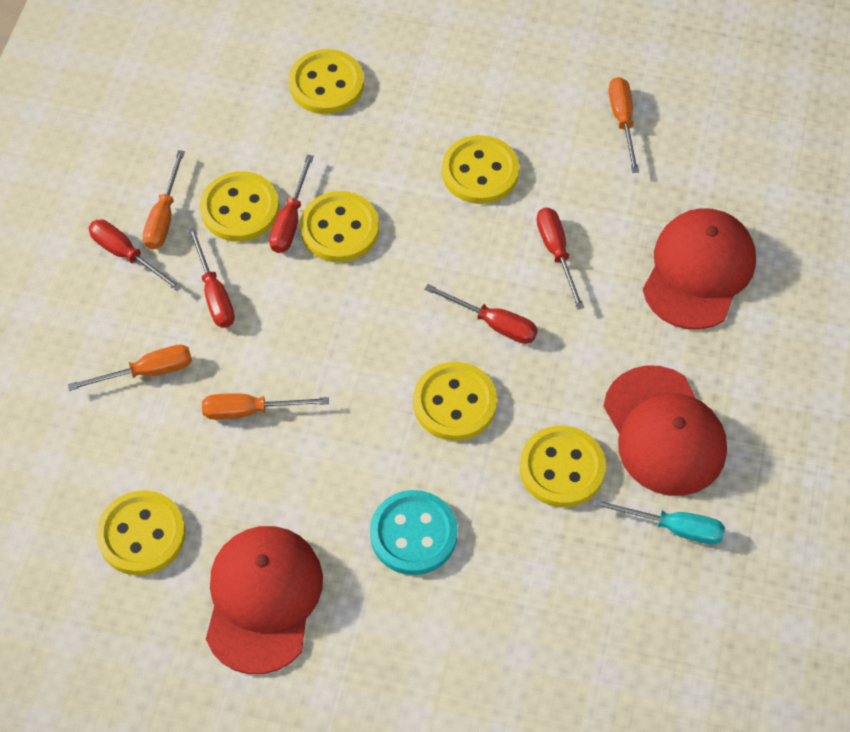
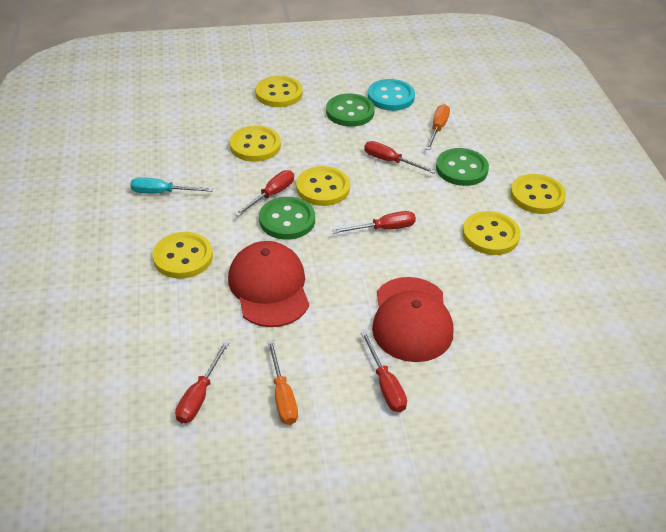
green button: none = 0 -> [259,197,315,240] [326,94,375,127] [436,148,489,186] = 3
orange screwdriver: [67,345,192,391] [143,150,185,250] [202,393,329,420] [609,77,639,173] = 4 -> [267,340,298,425] [426,104,450,150] = 2
red cap: [206,526,323,674] [603,365,727,496] [643,208,756,330] = 3 -> [228,241,309,327] [372,277,453,362] = 2
yellow button: [96,490,185,576] [200,171,279,242] [289,49,364,114] [300,191,379,262] [413,362,497,441] [442,135,519,204] [520,426,606,507] = 7 -> [153,232,213,279] [230,126,281,162] [255,76,302,107] [296,166,350,206] [462,211,520,255] [510,174,566,214] = 6

